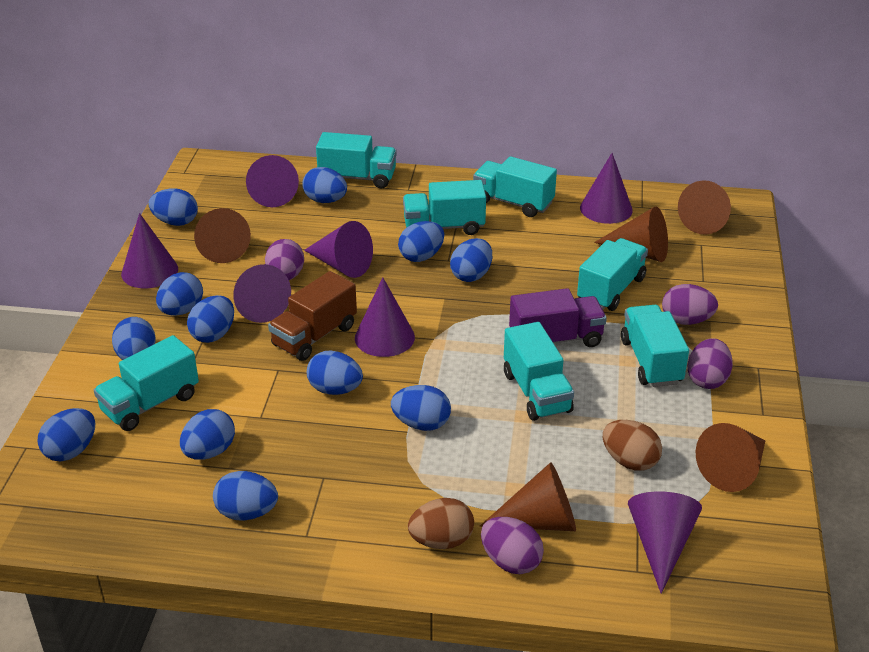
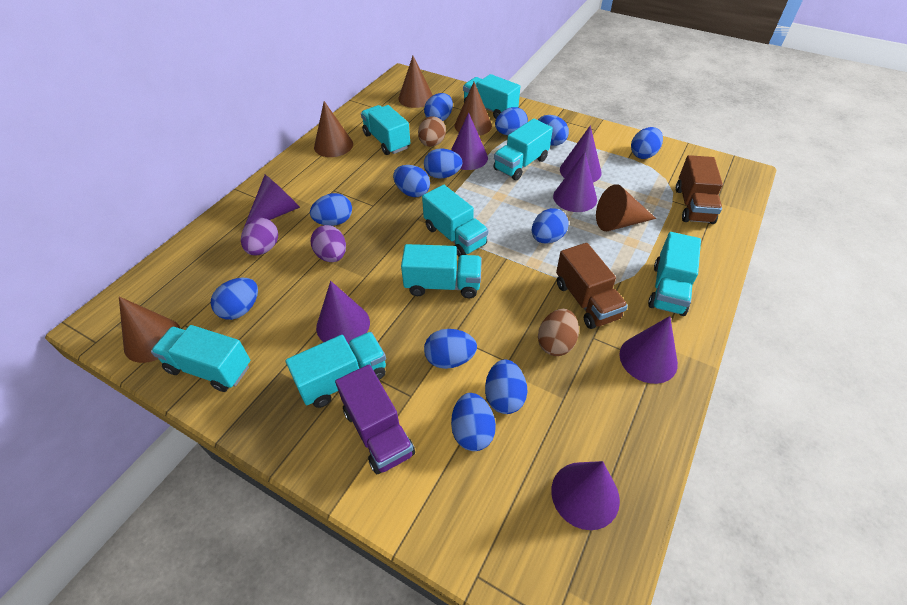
brown truck: [268,271,357,361] = 1 -> [556,243,628,329] [676,155,723,224] = 2
purple egg: [265,239,304,280] [481,517,544,574] [662,284,718,325] [688,338,733,389] = 4 -> [241,218,278,255] [311,225,346,262] = 2
turquoise truck: [94,335,199,431] [316,132,397,188] [403,180,486,235] [473,156,557,217] [504,322,574,421] [577,238,648,311] [621,305,689,387] = 7 -> [151,325,250,392] [286,332,386,408] [361,105,410,155] [401,244,482,298] [422,185,488,256] [463,74,520,119] [494,119,553,180] [648,232,701,316] = 8

